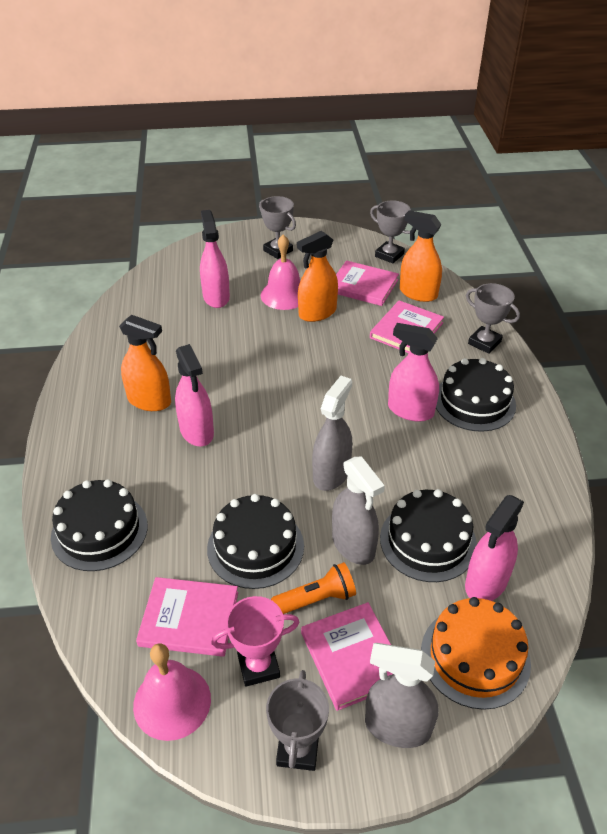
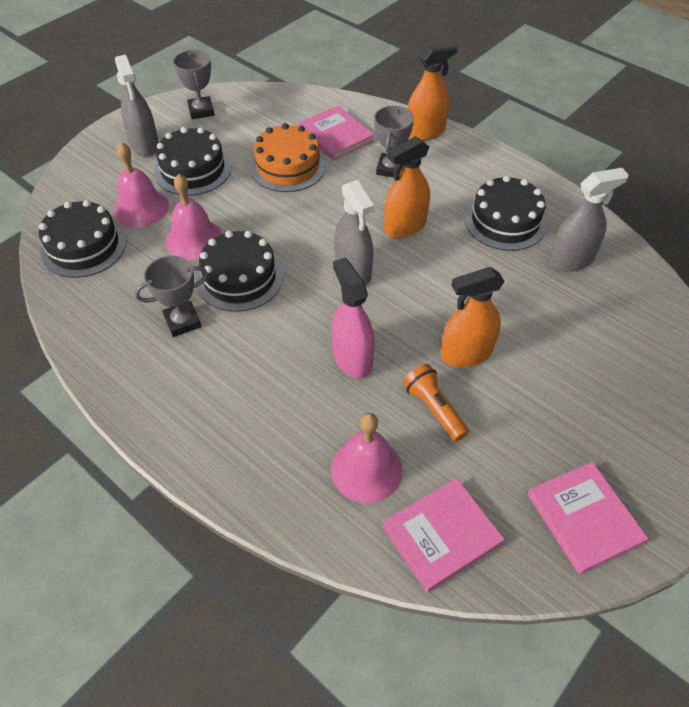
grey trophy: [259,196,296,259] [266,670,329,771] [370,200,411,264] [466,283,520,354] = 4 -> [135,255,208,337] [173,50,214,119] [374,106,414,177] = 3
pink bell: [133,643,211,741] [261,235,300,310] = 2 -> [114,142,169,227] [166,174,222,260] [331,413,403,503] = 3
pink book: [136,577,238,657] [301,602,393,711] [336,260,399,306] [370,300,444,353] = 4 -> [298,106,374,161] [382,478,504,592] [528,462,648,575] = 3
pink spray bottle: [175,344,214,446] [200,210,230,308] [388,323,439,422] [465,495,524,601] = 4 -> [332,258,375,378] = 1
pink trophy: [211,596,300,687] = 1 -> none = 0

